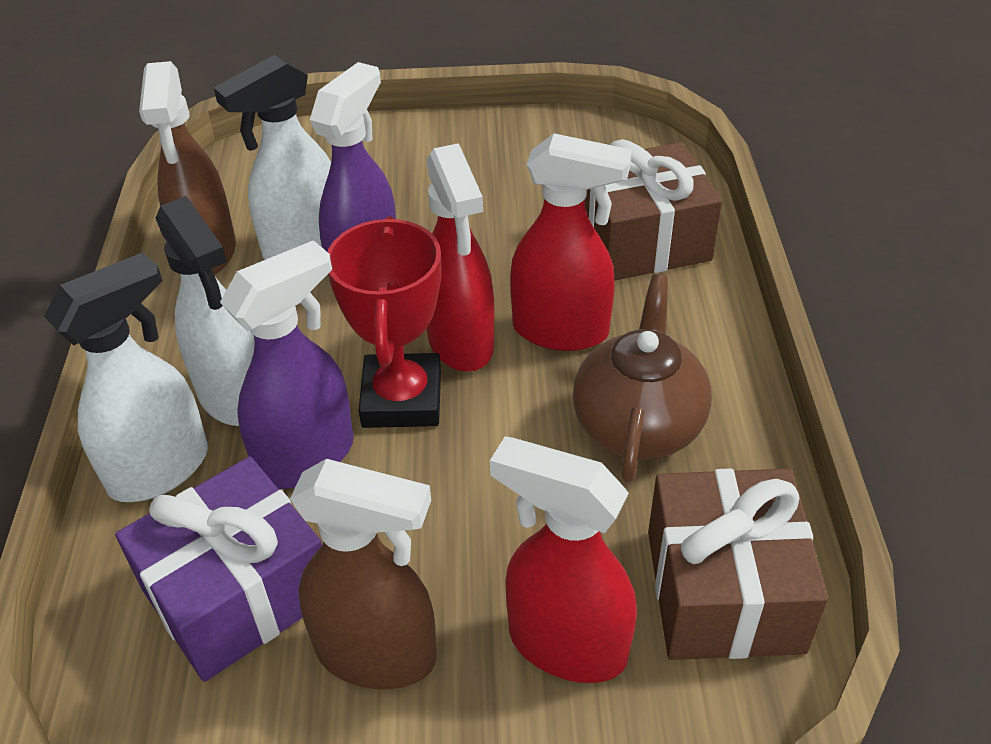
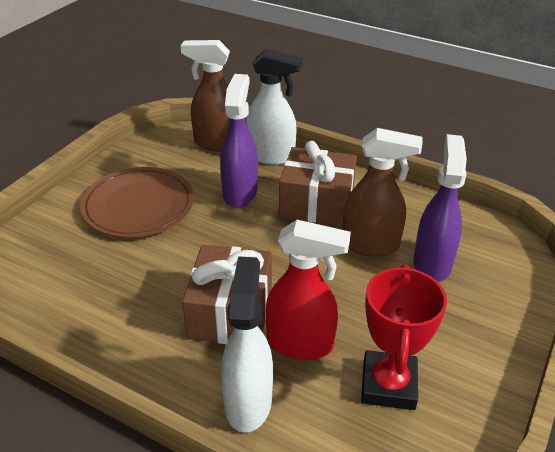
brown plate: none = 0 -> [80,167,194,238] = 1
brown teapot: [573,275,712,483] = 1 -> none = 0
purple gift: [115,456,322,682] = 1 -> none = 0
red spray bottle: [426,143,494,372] [490,436,637,683] [510,133,632,351] = 3 -> [266,220,351,360] = 1
white spray bottle: [44,252,208,502] [156,196,255,426] [214,55,331,260] = 3 -> [221,256,273,433] [246,49,303,165] = 2

